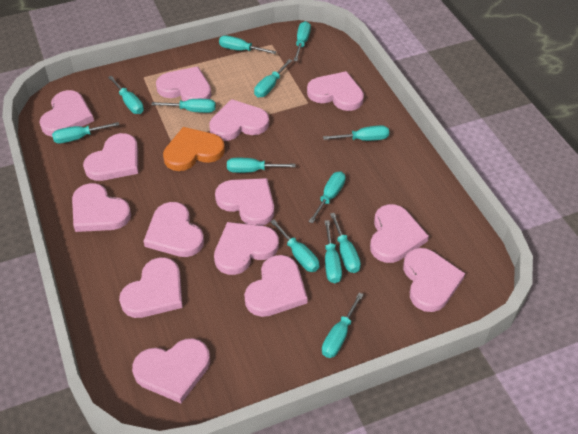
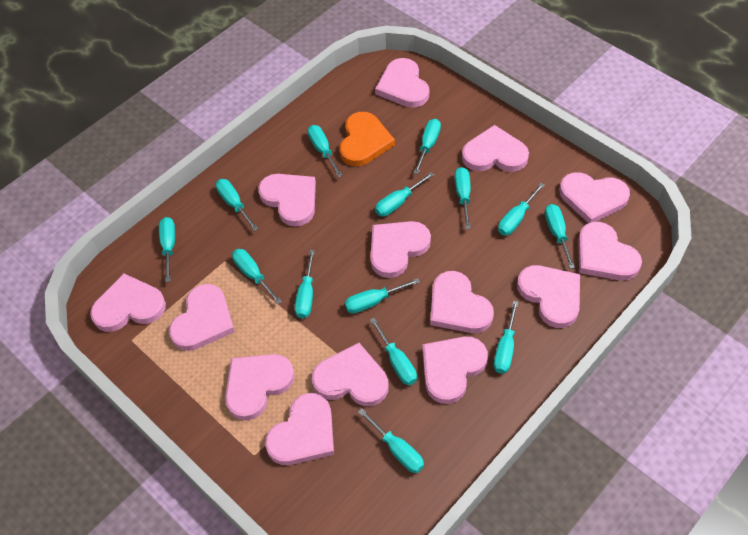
turquoise screwdriver: [52,122,119,144] [108,76,144,114] [151,99,216,113] [219,35,276,54] [227,158,296,173] [254,59,293,98] [270,219,319,272] [294,21,311,61] [308,171,346,223] [322,292,364,358] [323,125,389,141] [325,220,342,283] [330,213,361,273] = 13 -> [159,217,175,282] [216,179,258,231] [232,249,282,304] [295,250,315,319] [307,125,343,177] [345,278,420,313] [358,408,424,473] [370,318,417,385] [375,172,434,217] [414,119,441,174] [454,167,471,229] [494,301,518,374] [498,183,544,235] [545,204,575,269] = 14

